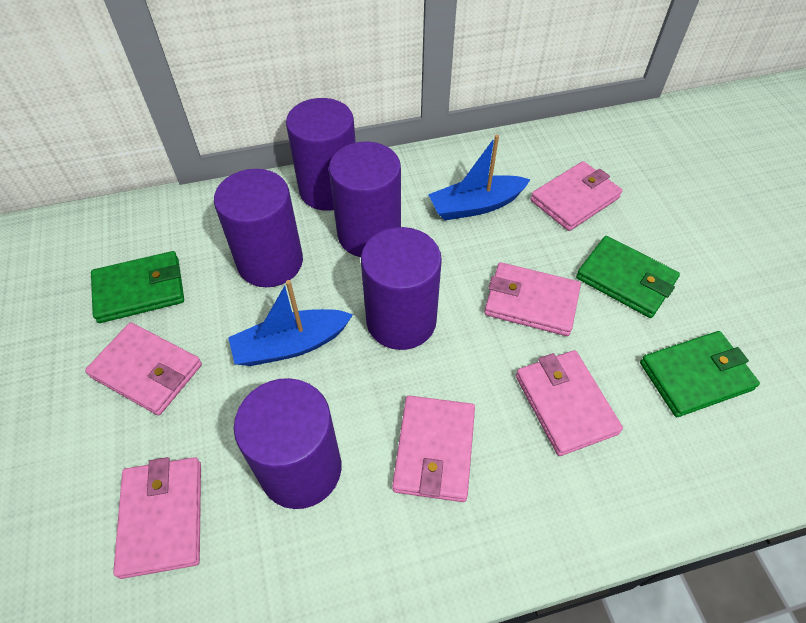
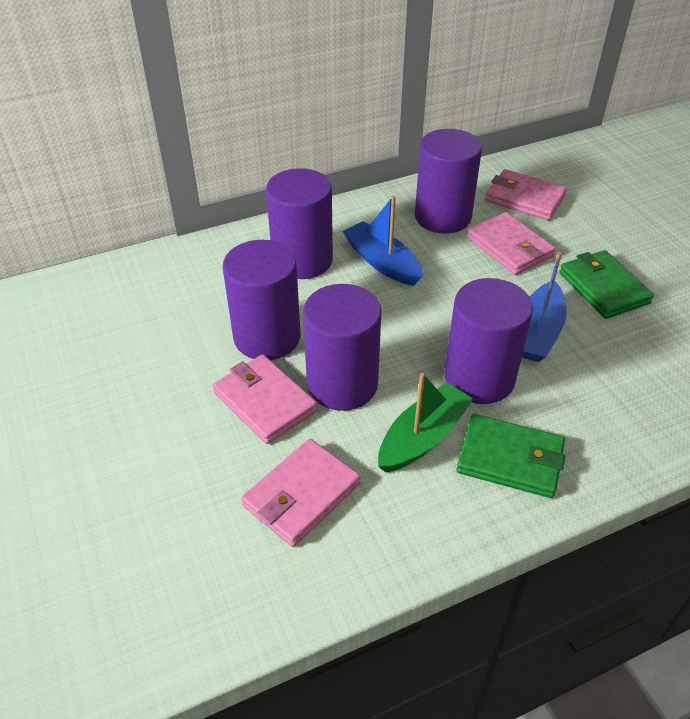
green boat: none = 0 -> [378,373,473,472] = 1
green wallet: [91,251,184,323] [576,236,680,318] [640,331,760,417] = 3 -> [457,414,565,498] [559,250,654,319] = 2
pink wallet: [85,322,202,415] [113,457,201,579] [392,395,475,502] [484,262,581,336] [516,350,623,456] [530,161,623,231] = 6 -> [213,354,318,444] [241,439,361,547] [467,212,556,275] [485,169,567,220] = 4

